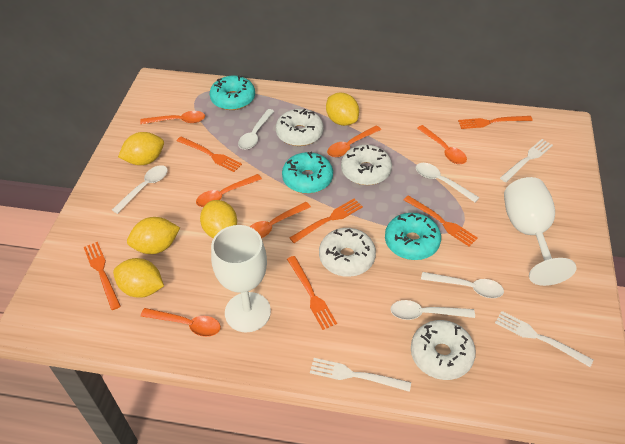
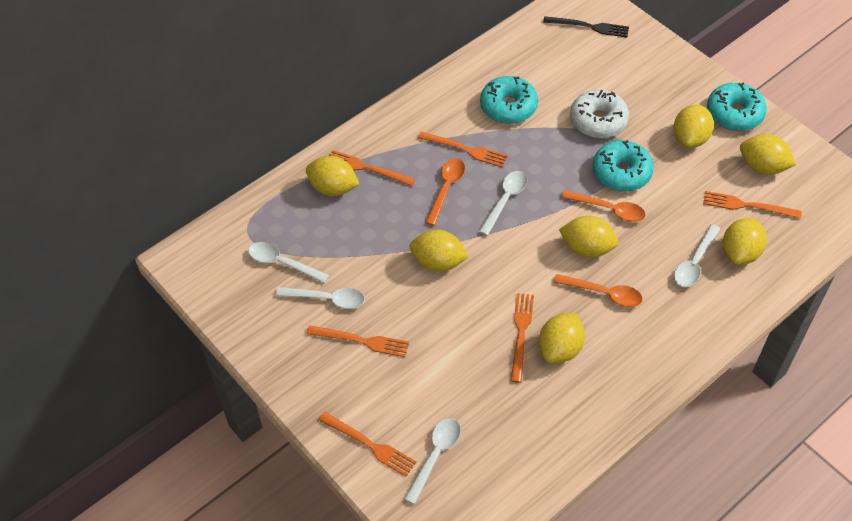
black fork: none = 0 -> [543,16,629,38] = 1
orange spoon: [140,111,205,124] [141,308,221,337] [196,174,262,207] [250,202,311,238] [327,125,381,157] [417,125,467,164] = 6 -> [425,158,465,226] [553,274,642,307] [561,190,645,222] = 3
white donut: [276,109,324,146] [319,228,376,277] [341,145,392,185] [411,320,476,380] = 4 -> [570,90,629,138] = 1
white fork: [310,358,411,392] [495,311,593,367] [500,139,553,182] = 3 -> none = 0
white goblet: [211,225,271,333] [504,177,577,286] = 2 -> none = 0
yellow lemon: [113,258,164,298] [118,132,164,165] [127,217,180,254] [200,200,237,238] [326,93,359,126] = 5 -> [306,156,359,196] [410,230,469,272] [539,313,585,363] [559,216,618,258] [673,105,714,148] [723,218,767,265] [740,134,796,175] = 7

